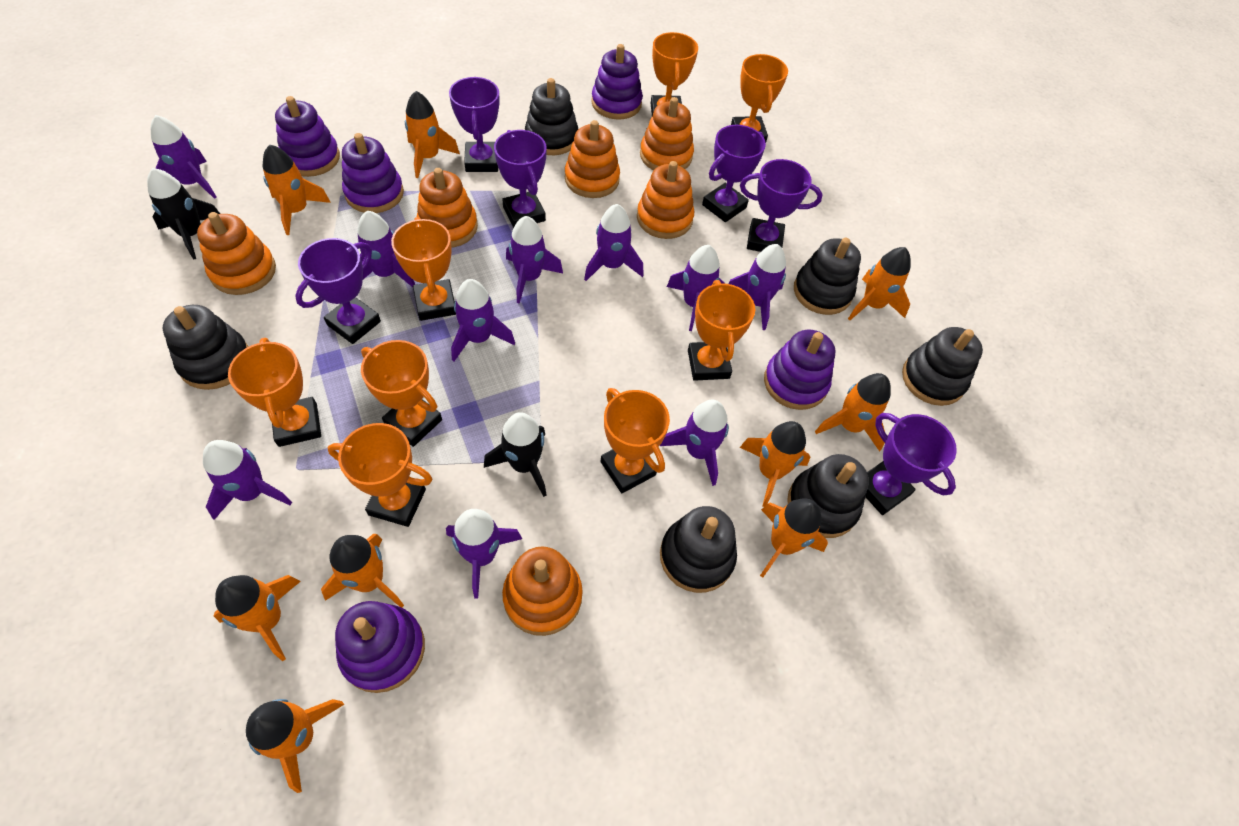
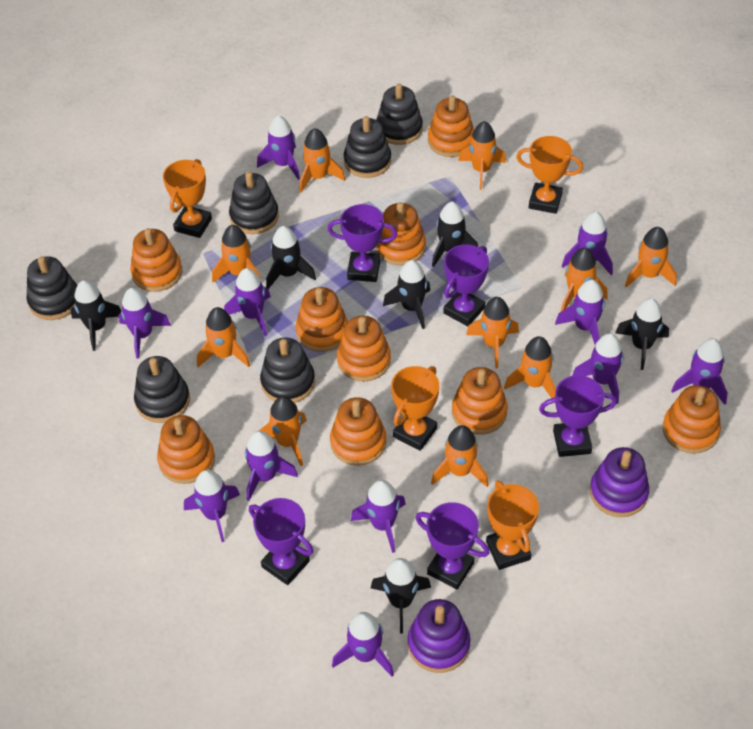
black rocket: [147,168,220,260] [484,412,546,497] = 2 -> [71,280,121,351] [266,226,316,289] [371,558,431,634] [383,260,430,329] [432,202,478,267] [615,298,669,370] = 6
orange rocket: [214,575,301,661] [246,699,344,793] [263,145,331,235] [321,534,404,607] [405,91,460,178] [740,421,810,507] [760,498,828,578] [815,373,891,452] [848,247,911,320] = 9 -> [197,307,250,367] [212,225,262,282] [259,396,307,466] [299,128,345,192] [431,425,489,487] [458,121,506,190] [466,297,519,368] [504,336,556,398] [561,248,608,312] [625,227,677,287] = 10
orange stacking toy: [197,212,276,295] [417,168,478,248] [502,547,583,636] [565,120,620,198] [637,161,694,239] [640,97,694,170] = 6 -> [130,228,183,292] [157,415,215,484] [296,287,348,352] [330,397,386,466] [337,316,391,381] [376,202,426,265] [428,96,474,157] [452,367,508,435] [662,385,721,454] = 9
orange trophy: [228,338,321,447] [328,423,432,527] [361,340,442,447] [391,217,456,321] [600,388,670,493] [651,32,698,116] [688,280,755,381] [731,54,788,143] = 8 -> [163,159,212,238] [391,366,439,451] [486,481,539,570] [516,136,583,214] = 4
purple rocket: [151,115,216,199] [203,440,292,520] [357,211,415,287] [446,509,522,599] [451,279,515,361] [506,216,563,304] [584,204,644,281] [660,400,729,486] [667,245,725,331] [728,244,786,330] = 10 -> [119,288,171,359] [184,470,240,542] [224,268,271,336] [245,431,298,501] [257,115,300,180] [332,612,394,676] [351,480,406,553] [555,280,605,345] [562,212,613,275] [572,333,624,404] [671,338,728,405] = 11
purple stacking toy: [275,96,340,177] [335,601,425,693] [342,133,404,213] [591,44,643,120] [764,330,836,410] = 5 -> [408,599,470,673] [590,447,649,517] = 2
purple trophy: [295,238,381,344] [449,77,500,172] [494,130,547,228] [702,125,766,222] [740,159,822,252] [866,413,957,515] = 6 -> [249,498,314,585] [327,204,397,282] [415,502,490,589] [443,244,489,326] [539,375,617,457] = 5

